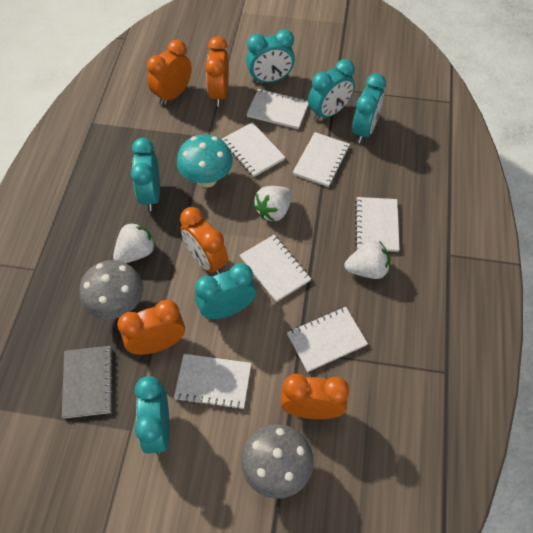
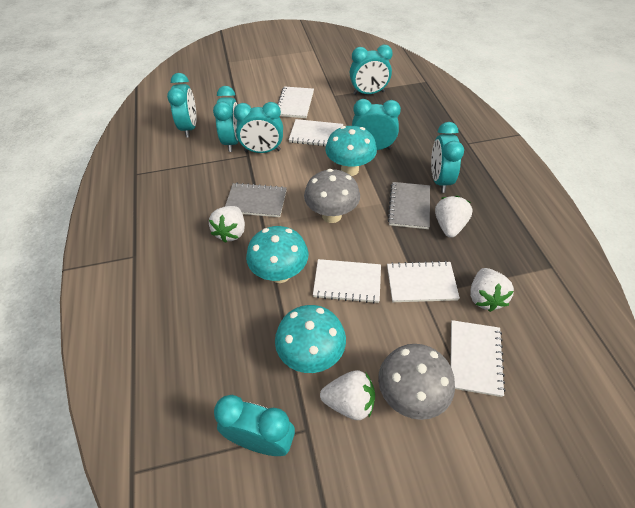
grey notebook: [62,346,113,419] = 1 -> [225,183,287,217] [388,182,430,229] = 2
orange clock: [117,300,185,355] [147,40,192,105] [180,207,228,274] [205,36,229,107] [281,374,349,419] = 5 -> none = 0
turquoise clock: [131,138,160,211] [135,376,170,454] [195,263,256,319] [246,29,295,83] [308,59,355,121] [352,73,386,143] = 6 -> [167,73,197,137] [213,86,239,152] [214,395,295,456] [234,102,283,153] [350,45,393,95] [352,99,401,150] [431,122,464,193] = 7
turquoise mushroom: [177,134,233,188] = 1 -> [246,226,308,283] [275,305,346,373] [325,126,377,176] = 3
white notebook: [174,354,251,410] [222,122,285,177] [240,235,311,302] [246,89,309,129] [287,307,368,372] [293,132,350,187] [355,197,400,252] = 7 -> [277,86,314,118] [289,119,343,146] [313,259,381,304] [387,261,460,302] [450,320,506,397] = 5
white strawberry: [113,222,156,263] [253,186,292,222] [344,241,390,279] = 3 -> [209,206,245,243] [320,370,375,420] [435,196,473,238] [470,268,514,312] = 4

